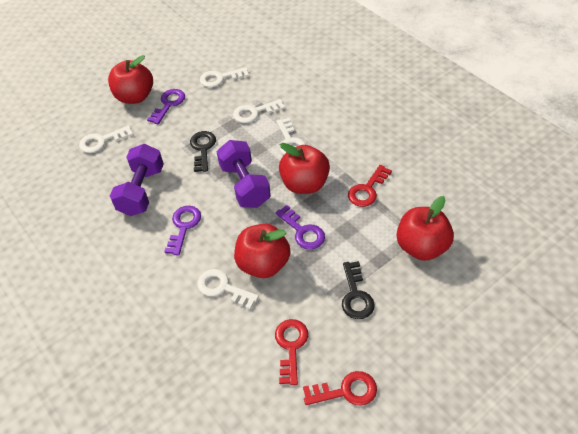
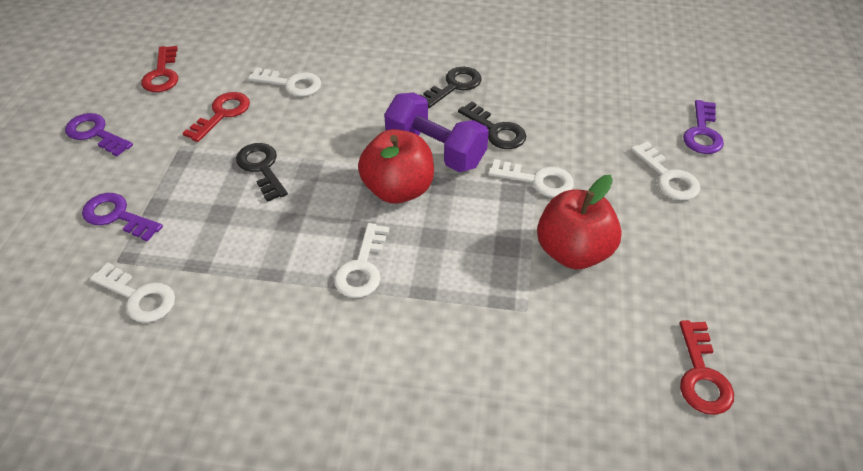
black key: [190,131,216,172] [342,261,375,319] = 2 -> [236,143,288,202] [420,67,482,108] [458,102,526,149] = 3
purple dumbbell: [110,144,164,216] [217,140,271,208] = 2 -> [384,93,489,172] = 1
red apple: [108,55,153,104] [234,224,290,278] [279,143,330,194] [397,196,454,261] = 4 -> [358,129,434,204] [537,175,622,269] = 2

